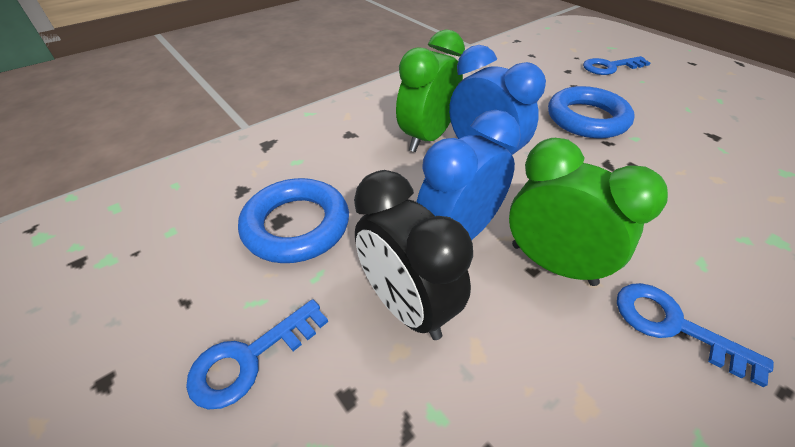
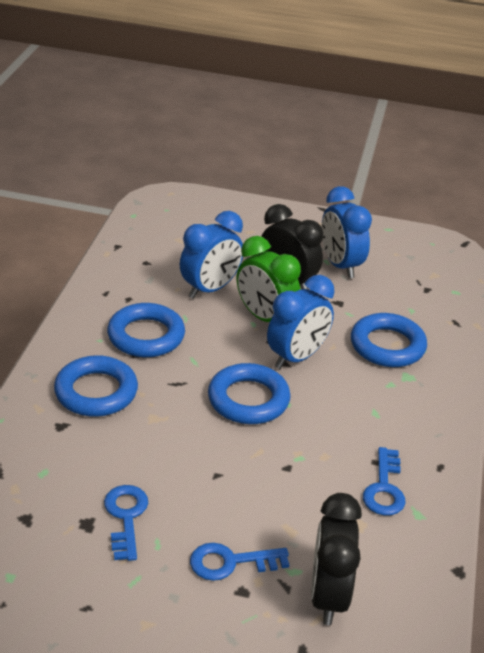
black clock: [354,170,473,340] = 1 -> [261,204,324,289] [311,493,362,625] = 2
blue clock: [417,110,521,240] [449,45,546,155] = 2 -> [180,211,243,299] [267,275,335,369] [321,186,372,279] = 3
blue ring: [238,178,349,263] [548,86,635,139] = 2 -> [54,355,138,417] [107,303,185,357] [208,363,291,424] [351,313,427,367] = 4
green clock: [396,29,465,152] [509,138,668,286] = 2 -> [237,236,301,322] = 1

